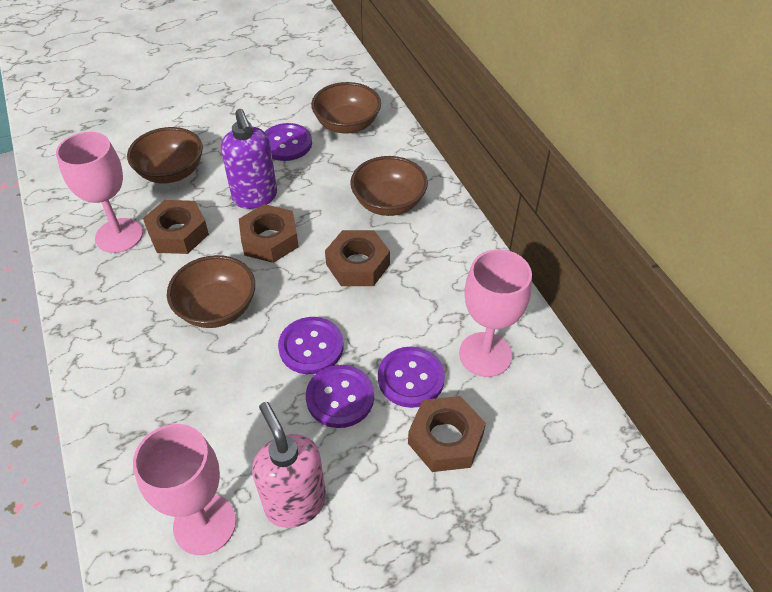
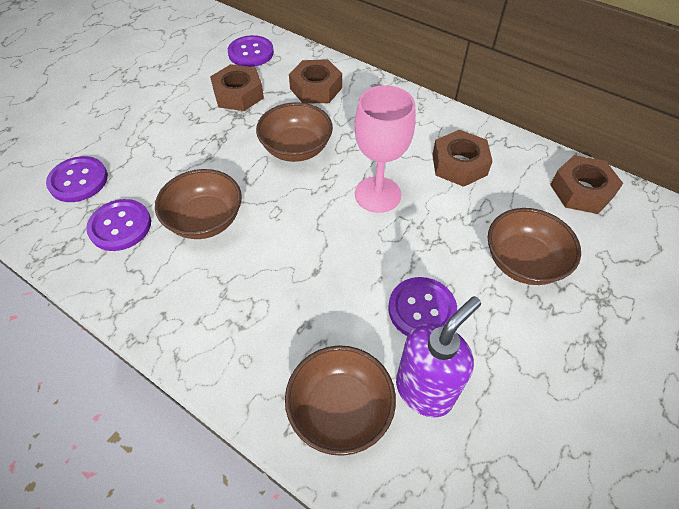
pink goblet: [56,132,143,253] [133,424,236,555] [459,249,532,377] = 3 -> [354,85,416,213] = 1
pink soap dispenser: [252,402,326,528] = 1 -> none = 0

